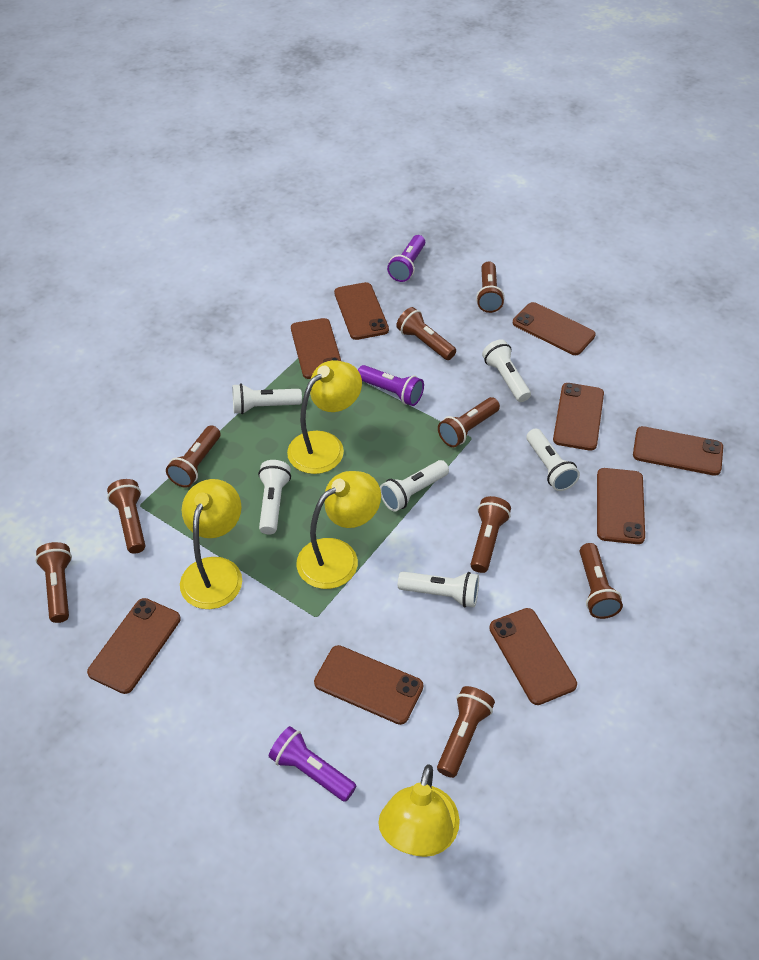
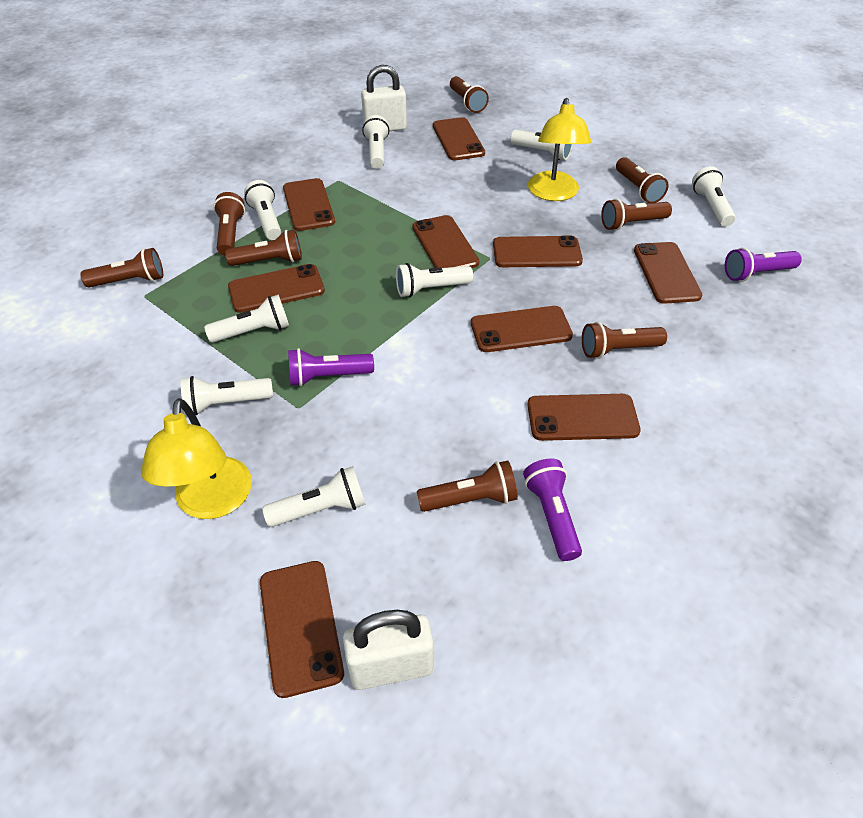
brown flashlight: [35,542,72,623] [107,479,145,554] [166,425,220,488] [396,307,456,360] [437,686,495,778] [438,397,500,447] [470,496,511,573] [476,261,505,313] [580,543,623,619] = 9 -> [80,248,163,288] [213,192,245,256] [225,230,302,266] [417,461,518,512] [450,76,489,113] [582,322,667,359] [601,199,672,230] [616,157,669,203] = 8
white flashlight: [232,383,302,414] [258,460,291,534] [380,460,449,512] [398,571,479,608] [482,339,531,402] [527,429,580,491] = 6 -> [181,376,273,415] [204,294,289,343] [244,180,281,240] [262,466,366,527] [362,115,389,169] [396,263,473,297] [510,130,573,160] [692,166,736,227] = 8
white padlock: none = 0 -> [343,610,434,690] [361,65,407,131] = 2
yellow lamp: [180,479,242,609] [287,360,362,474] [296,471,381,589] [378,764,460,857] = 4 -> [141,398,252,519] [528,98,591,201] = 2

